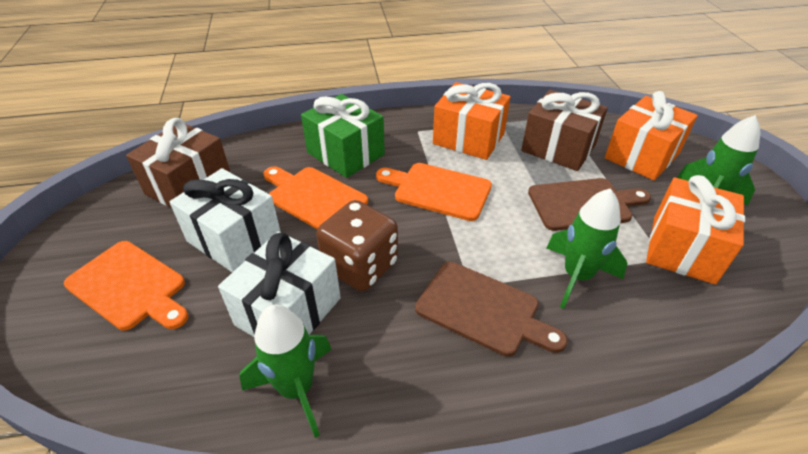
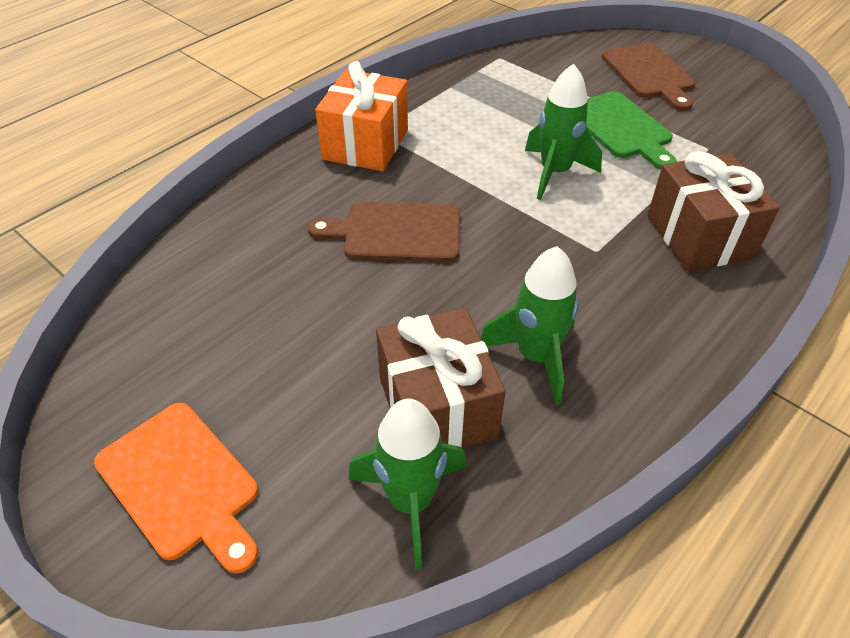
brown dice: [316,200,398,291] = 1 -> none = 0
green cutting board: none = 0 -> [586,91,677,170] = 1
green gift: [301,94,385,178] = 1 -> none = 0
orange cutting board: [64,241,188,330] [263,166,368,229] [376,163,492,221] = 3 -> [94,402,258,574] = 1
orange gift: [433,82,510,160] [605,91,698,180] [646,175,745,285] = 3 -> [315,61,408,171] = 1
white gift: [170,168,281,272] [218,231,341,337] = 2 -> none = 0

